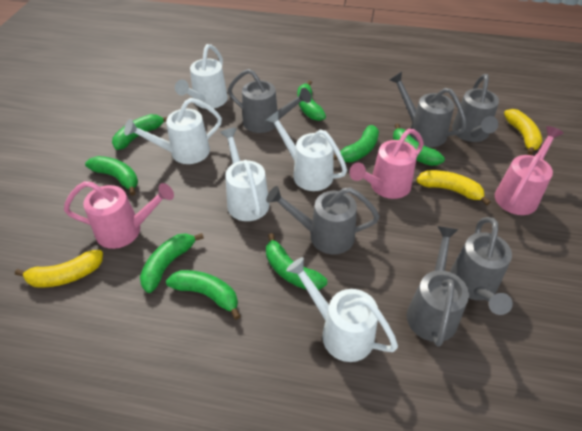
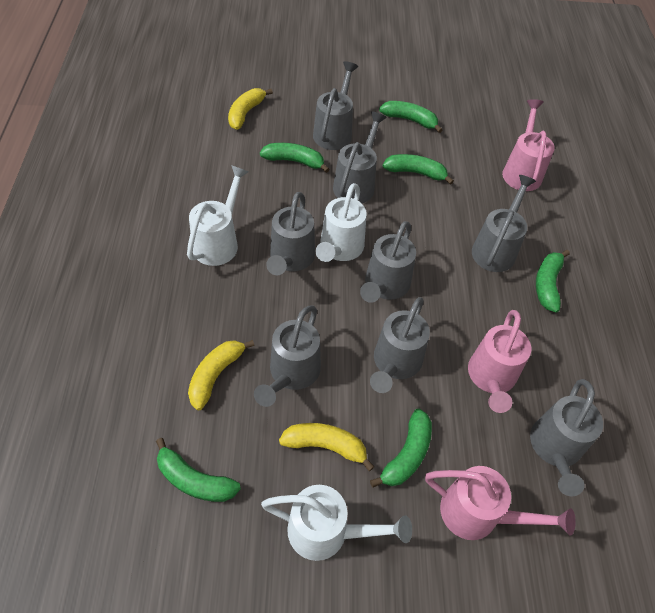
green banana: [85,156,138,195] [112,114,167,150] [140,233,204,293] [166,270,241,320] [266,233,327,290] [298,80,326,121] [334,125,379,163] [393,123,445,166] = 8 -> [156,438,241,502] [260,143,329,173] [370,409,432,487] [379,101,442,133] [383,154,454,185] [536,250,570,313] = 6
grey watering can: [228,69,311,133] [266,186,380,254] [389,72,467,147] [407,226,469,347] [450,217,513,315] [452,74,499,142] = 6 -> [254,305,321,407] [266,192,315,275] [313,61,358,150] [333,111,387,203] [360,221,416,303] [370,297,430,393] [472,175,536,272] [530,379,603,496] = 8
white watering can: [124,98,222,164] [175,44,228,109] [220,128,269,221] [266,110,347,191] [286,257,398,362] = 5 -> [187,165,248,266] [261,485,412,561] [315,183,367,262] = 3

